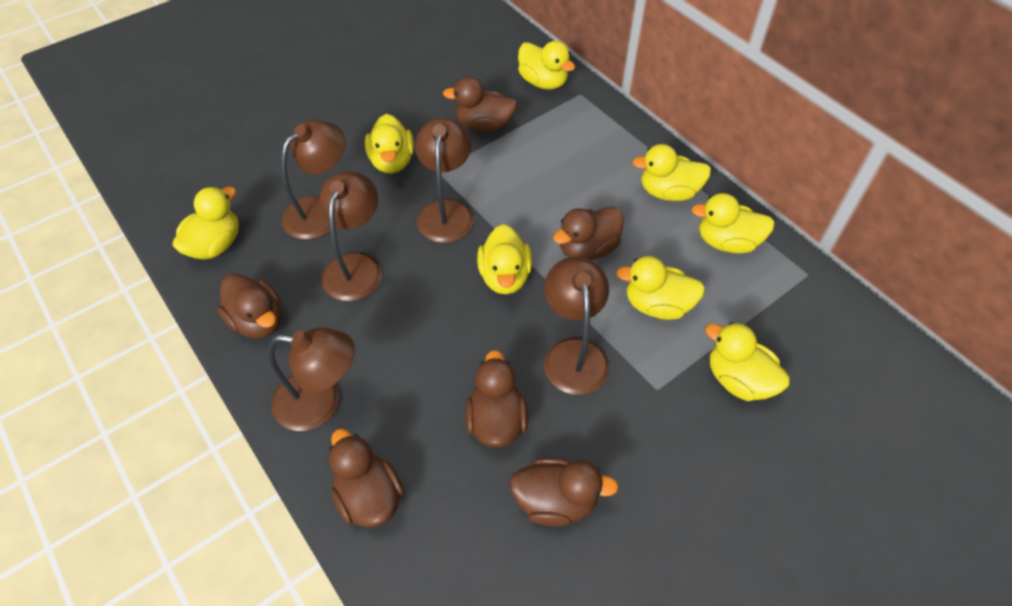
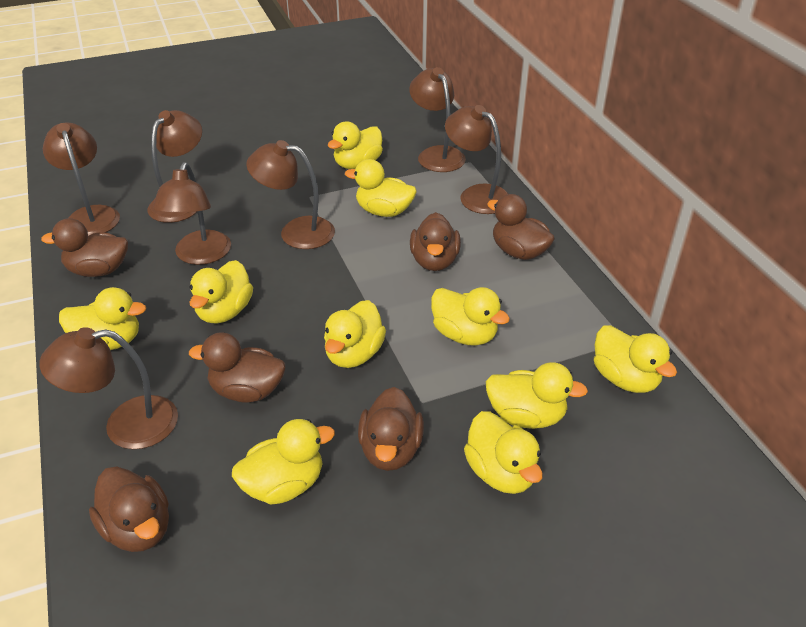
brown lamp: [268,328,355,431] [281,120,345,240] [319,172,382,301] [415,118,474,243] [544,257,609,395] = 5 -> [39,327,178,449] [43,122,120,236] [148,110,202,223] [153,162,231,265] [246,140,335,249] [409,67,466,172] [445,105,509,214] = 7
yellow duck: [173,187,239,259] [365,114,414,173] [477,224,532,294] [518,41,575,90] [616,256,705,320] [632,144,711,201] [691,193,775,254] [705,322,790,401] = 8 -> [59,287,146,350] [189,260,253,324] [232,419,335,504] [324,300,386,368] [328,121,383,169] [345,159,416,217] [431,287,510,346] [464,411,543,494] [486,362,588,429] [594,325,677,393] = 10

